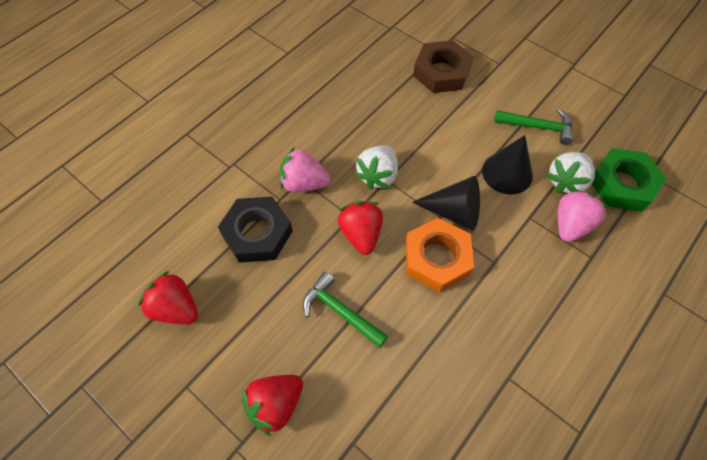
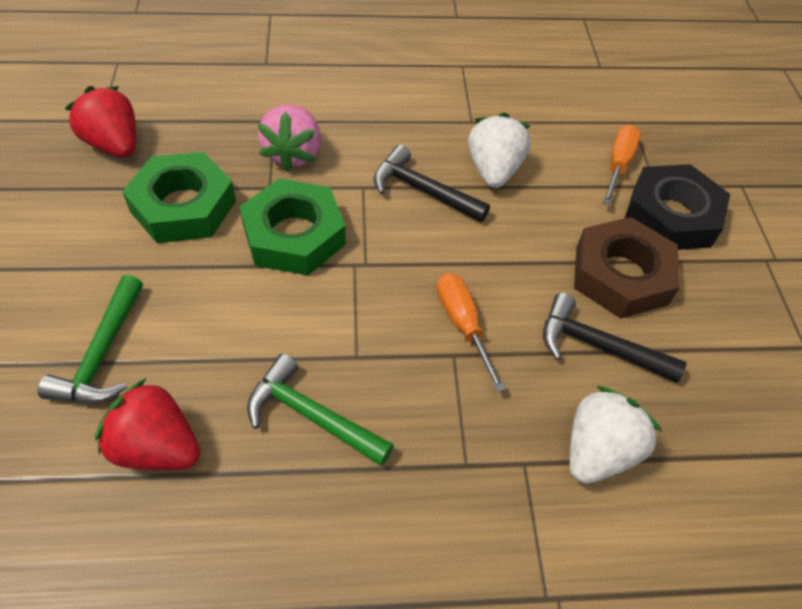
black cone: [412,176,480,231] [482,135,533,194] = 2 -> none = 0
black hammer: none = 0 -> [374,145,490,222] [543,293,687,383] = 2
green nut: [592,148,667,212] = 1 -> [122,152,236,243] [239,178,346,275] = 2
orange nut: [405,218,474,292] = 1 -> none = 0
orange screwdriver: none = 0 -> [437,273,506,392] [603,125,641,205] = 2
pink strawberry: [279,147,330,192] [558,189,609,242] = 2 -> [258,105,321,172] = 1
red strawberry: [138,271,198,324] [242,375,303,436] [338,201,383,255] = 3 -> [65,86,136,157] [95,378,200,470] = 2

